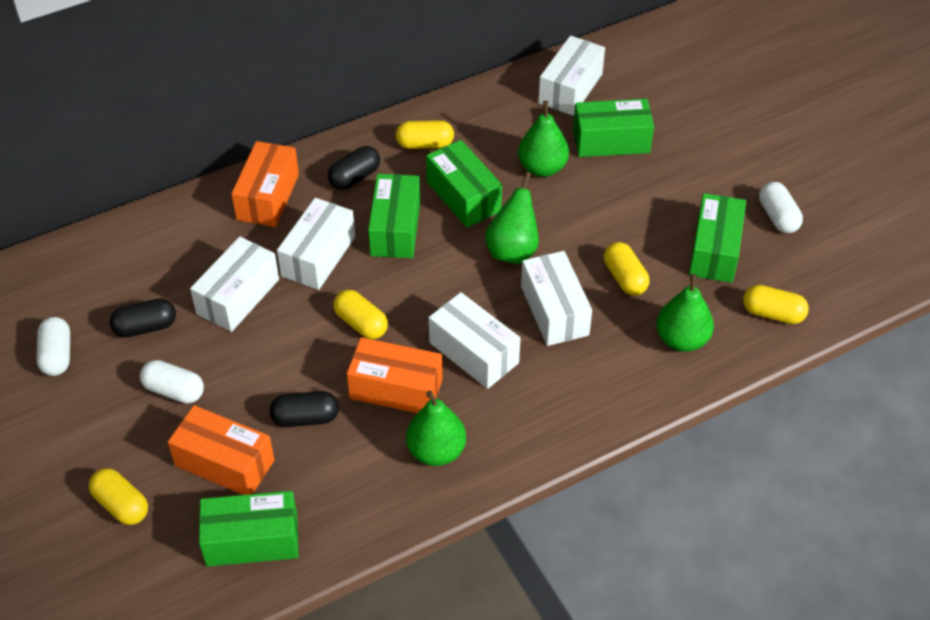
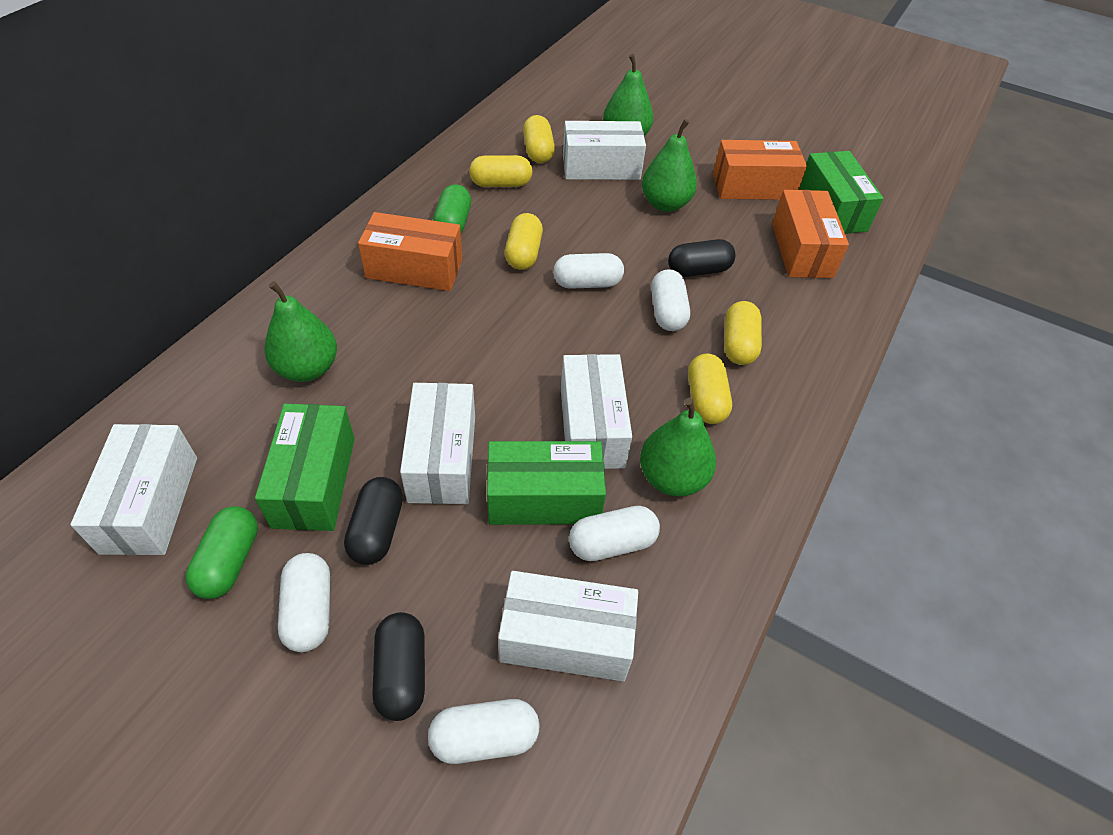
green box: [199,491,298,567] [368,174,420,258] [426,140,502,228] [573,99,654,157] [689,193,746,283] = 5 -> [255,404,355,531] [487,441,606,525] [799,151,884,234] = 3
green capsule: none = 0 -> [186,506,258,599] [433,184,471,233] = 2
white capsule: [37,317,70,376] [140,360,204,404] [759,182,803,233] = 3 -> [278,553,330,652] [428,699,539,764] [553,253,624,289] [569,506,660,561] [651,269,690,331] = 5

